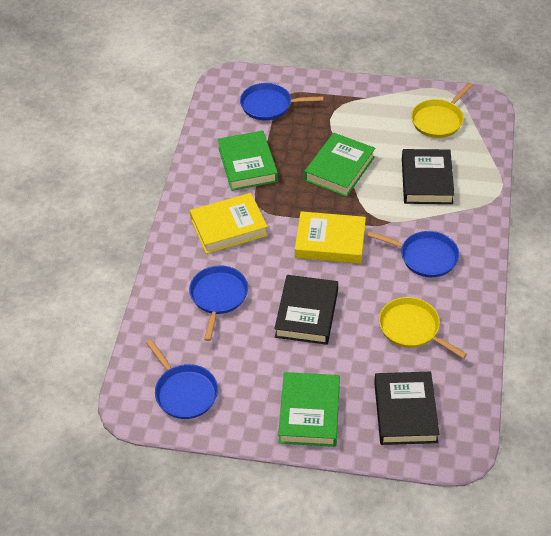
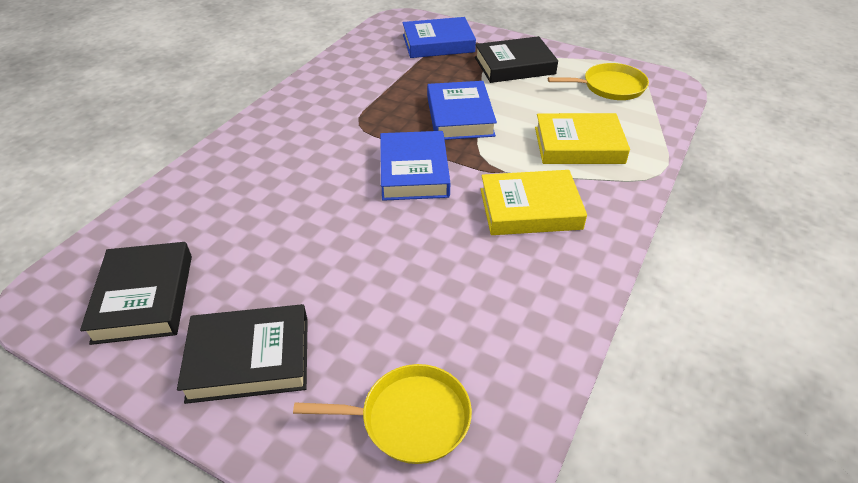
blue book: none = 0 -> [380,131,450,201] [402,17,476,58] [427,81,497,140] = 3
blue pan: [146,340,218,419] [189,265,248,341] [240,83,323,120] [367,231,459,277] = 4 -> none = 0
green book: [218,130,278,191] [278,372,340,447] [304,133,375,197] = 3 -> none = 0

